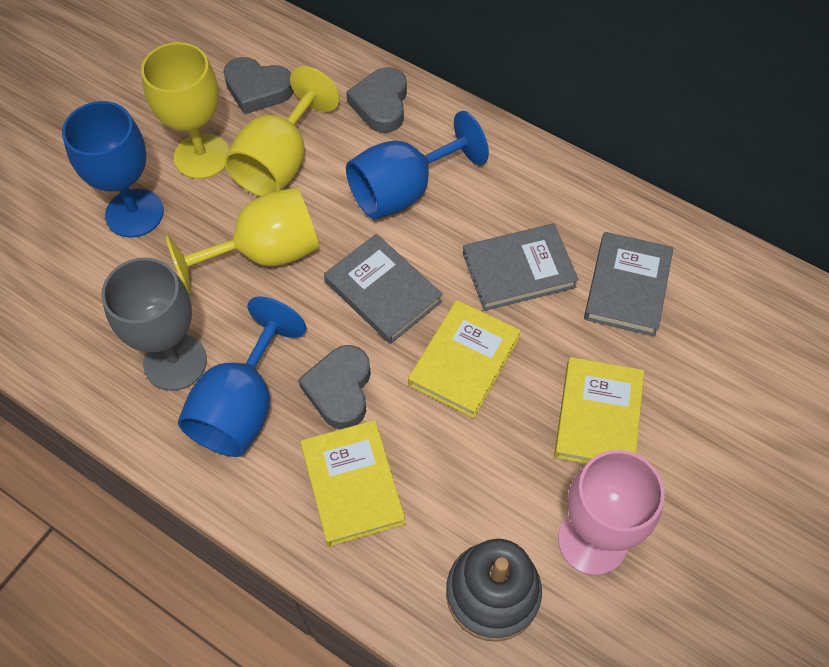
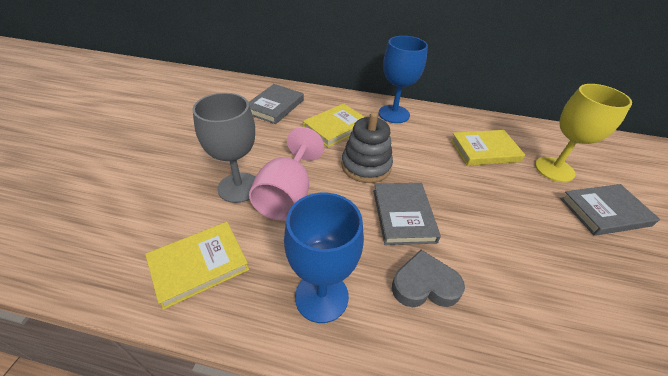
blue goblet: [62,101,164,238] [178,296,306,457] [346,111,489,220] = 3 -> [284,193,364,323] [379,36,428,123] = 2
grey heart: [223,57,294,114] [298,345,371,429] [346,67,407,133] = 3 -> [392,250,465,307] = 1
yellow goblet: [141,42,229,179] [166,187,319,293] [225,66,340,197] = 3 -> [535,84,632,182] = 1

